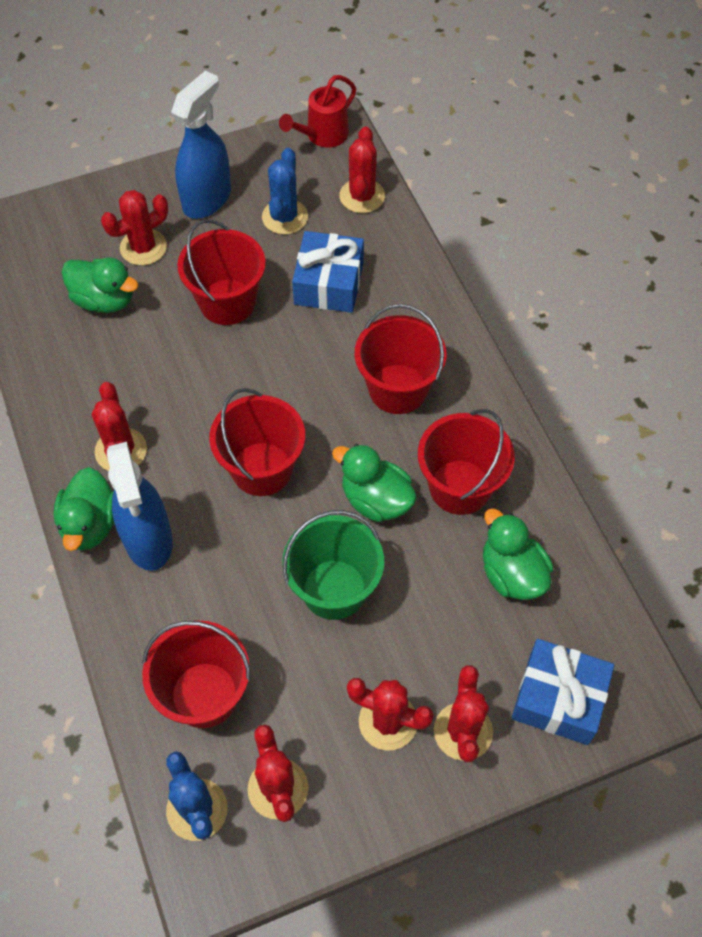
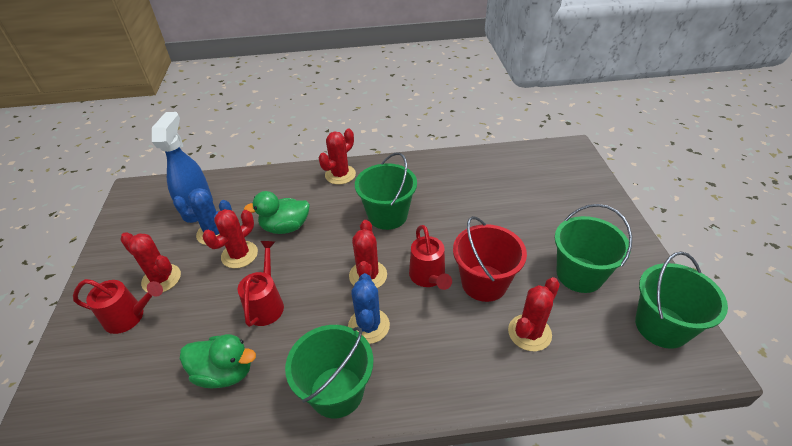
blue gift: [292,231,364,313] [512,639,614,745] = 2 -> none = 0
blue spray bottle: [107,442,173,571] [171,71,231,219] = 2 -> [152,112,213,223] = 1
green bucket: [282,510,384,620] = 1 -> [285,325,373,418] [355,153,417,230] [555,204,632,293] [635,252,728,349] = 4
green duck: [53,467,114,551] [62,257,139,313] [332,444,417,522] [483,508,553,600] = 4 -> [180,334,256,388] [244,191,310,234] = 2
red bucket: [142,621,251,728] [177,219,266,325] [209,388,305,496] [355,304,447,414] [418,409,515,515] = 5 -> [453,216,527,302] = 1
red cactus: [92,382,147,471] [101,190,168,265] [247,724,309,822] [339,126,385,213] [347,678,434,751] [434,665,493,762] = 6 -> [120,232,181,293] [203,209,258,268] [318,129,356,185] [349,220,387,288] [508,277,560,351] = 5
red watering can: [279,75,356,147] = 1 -> [73,279,163,334] [238,241,284,327] [409,225,452,290] = 3

